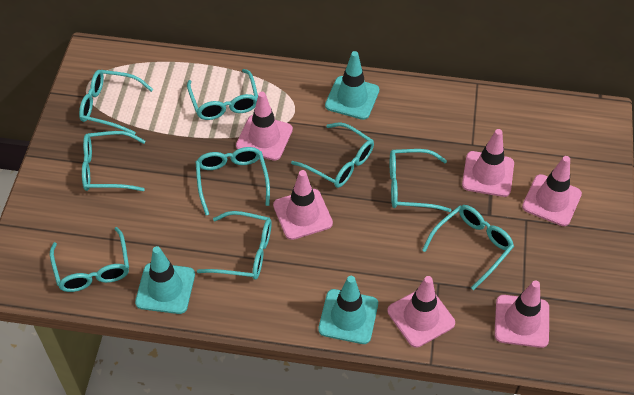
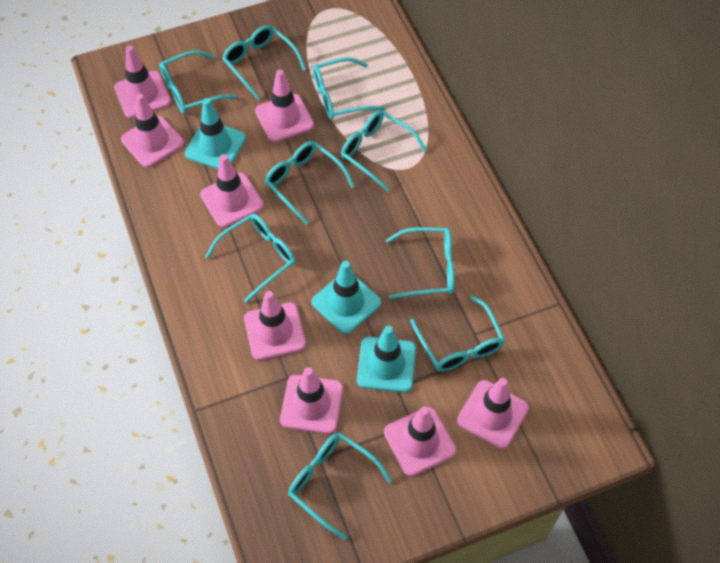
pink traffic cone: [236,92,293,161] [273,170,333,240] [387,276,455,348] [462,129,514,197] [495,280,549,348] [522,156,582,226] = 6 -> [114,46,171,118] [121,94,184,168] [200,154,264,228] [244,291,306,360] [255,70,314,142] [280,367,343,434] [384,406,456,476] [457,378,529,449] = 8

